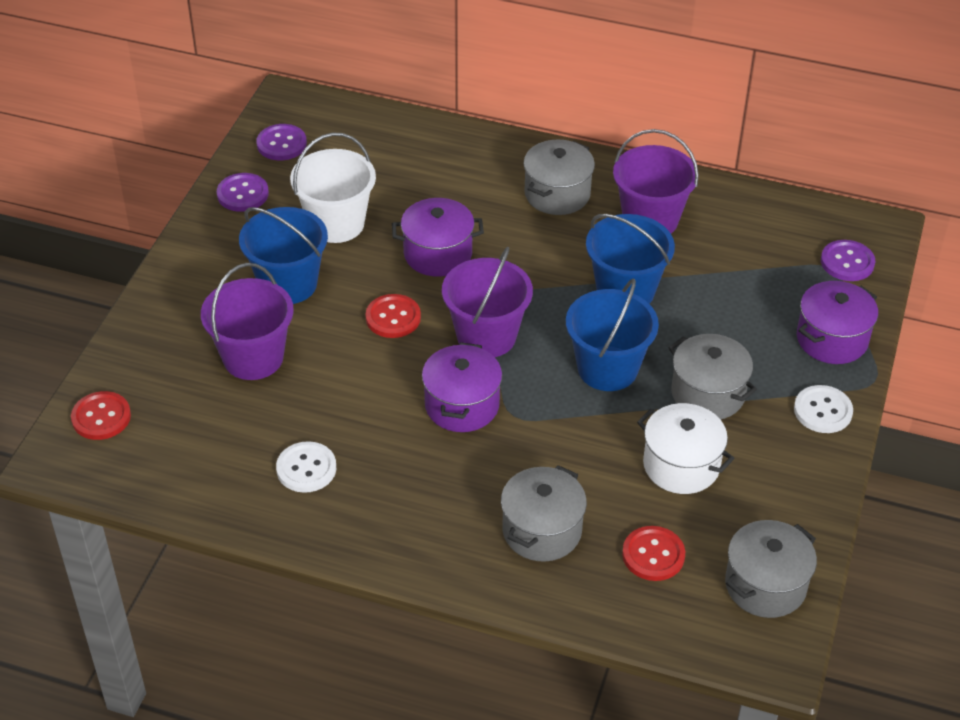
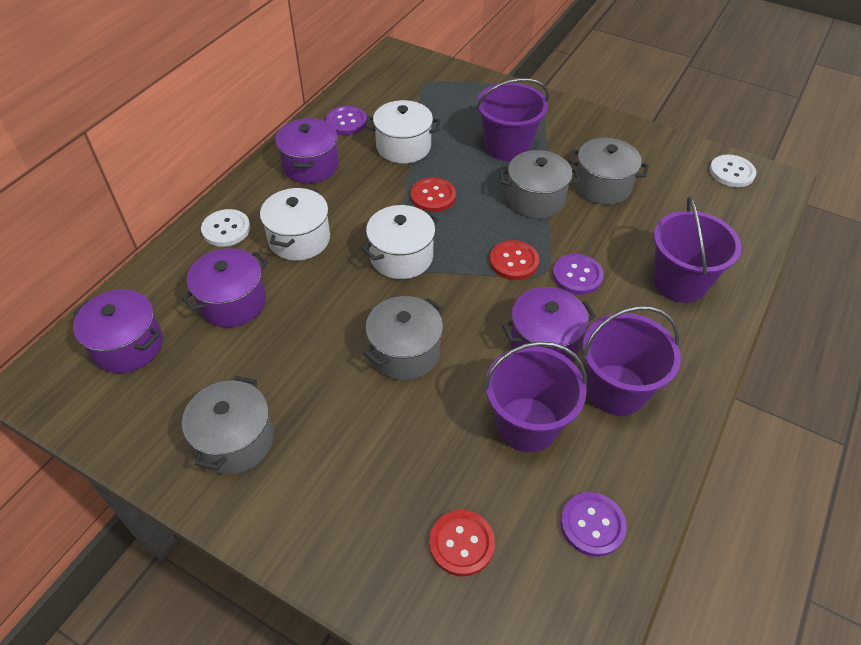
blue bucket: [239,207,328,304] [566,279,659,391] [586,214,675,304] = 3 -> none = 0
purple bucket: [201,263,294,380] [442,247,533,357] [613,129,699,233] = 3 -> [476,78,549,161] [484,342,587,452] [583,306,681,416] [653,196,741,303] = 4
purple pot: [392,198,484,277] [422,342,502,432] [797,281,878,364] = 3 -> [73,290,163,373] [181,248,268,327] [275,118,339,183] [502,287,596,361] = 4
white bucket: [290,132,376,243] = 1 -> none = 0
white pot: [637,403,734,494] = 1 -> [260,187,330,261] [362,205,439,279] [366,100,440,164] = 3

